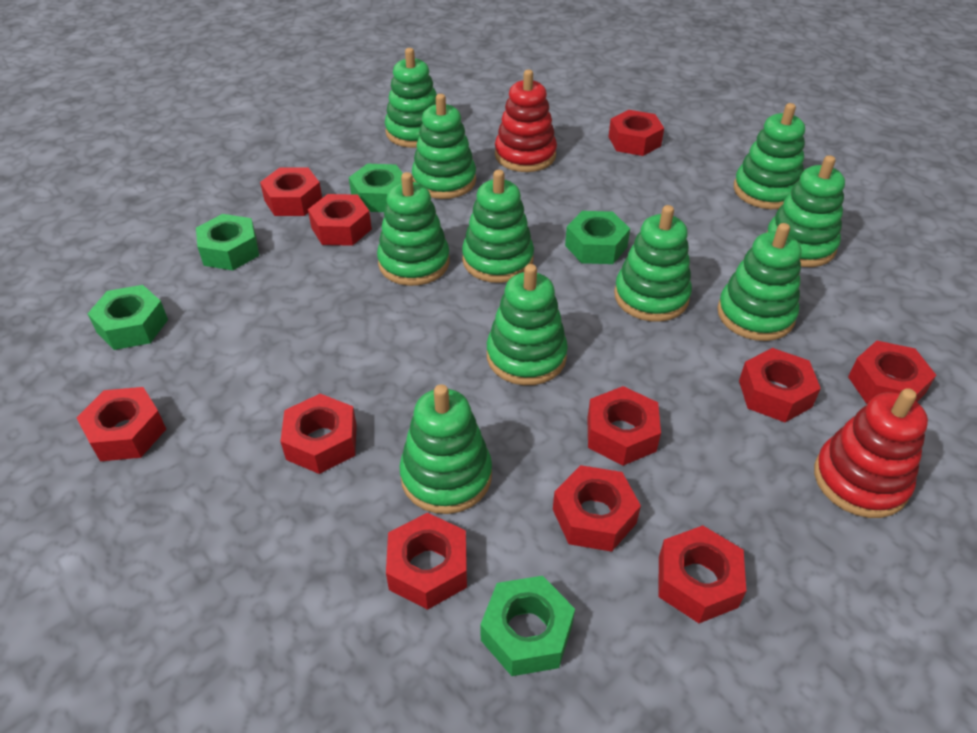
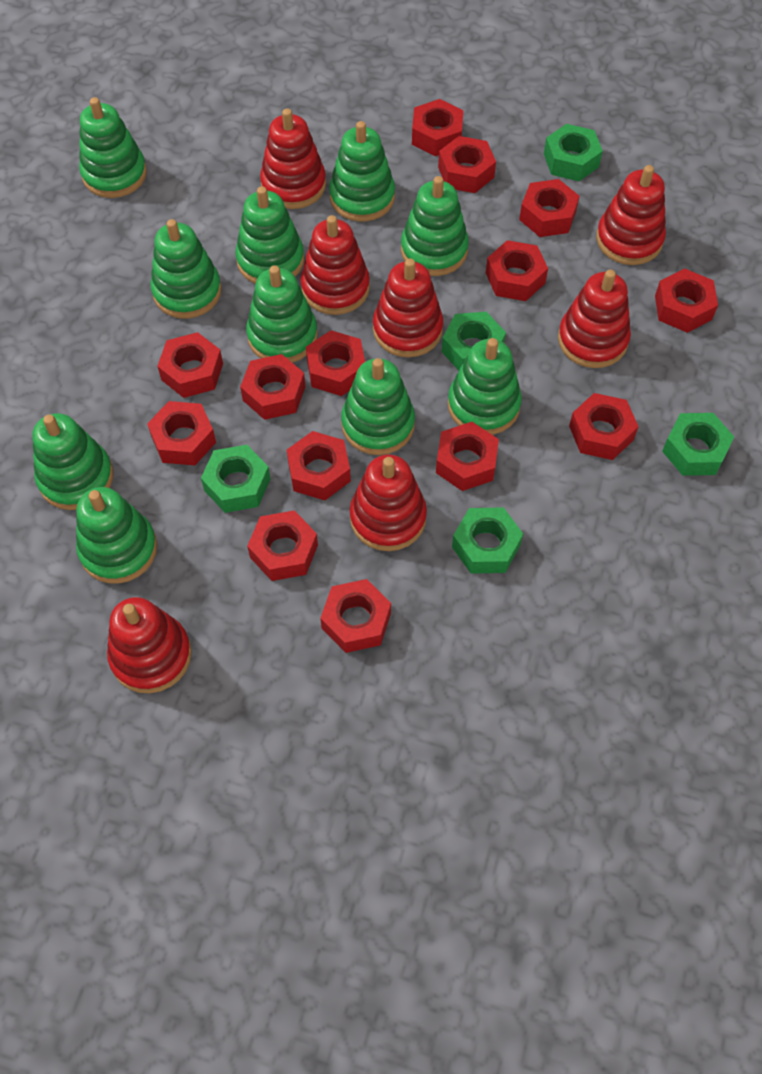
red nut: [76,387,166,461] [260,168,322,216] [280,394,357,474] [308,194,372,246] [386,513,467,610] [553,465,641,552] [588,386,661,466] [609,110,664,156] [658,526,746,623] [739,348,821,422] [848,341,936,404] = 11 -> [147,401,216,465] [157,332,223,398] [240,354,305,420] [247,510,318,581] [287,431,351,500] [306,330,365,396] [320,579,391,653] [412,99,463,156] [436,422,499,491] [438,136,496,193] [486,240,548,301] [519,179,580,237] [569,393,639,460] [655,269,718,333] = 14
red stacking toy: [495,70,557,172] [814,388,928,518] = 2 -> [107,597,192,693] [260,108,326,209] [300,215,370,315] [350,454,427,551] [373,258,443,357] [558,269,631,368] [596,165,666,265] = 7

